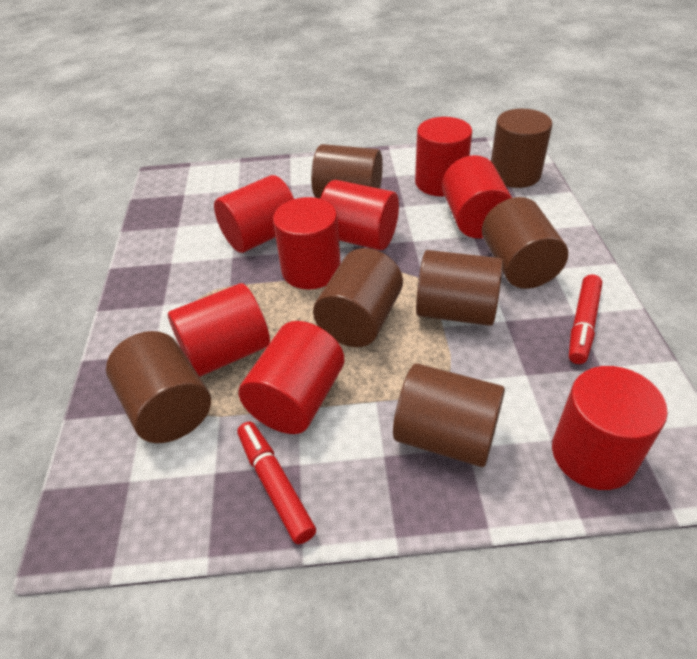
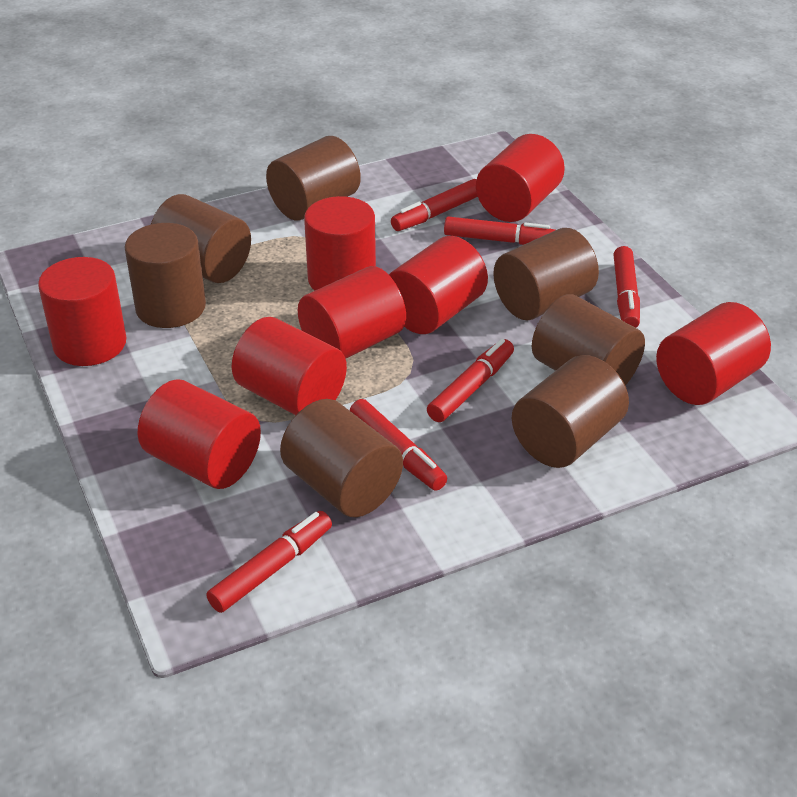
red marker: [237,422,316,544] [569,274,602,364] = 2 -> [206,511,332,613] [350,399,447,491] [391,179,478,231] [427,339,514,422] [444,217,555,245] [613,246,640,328] = 6

